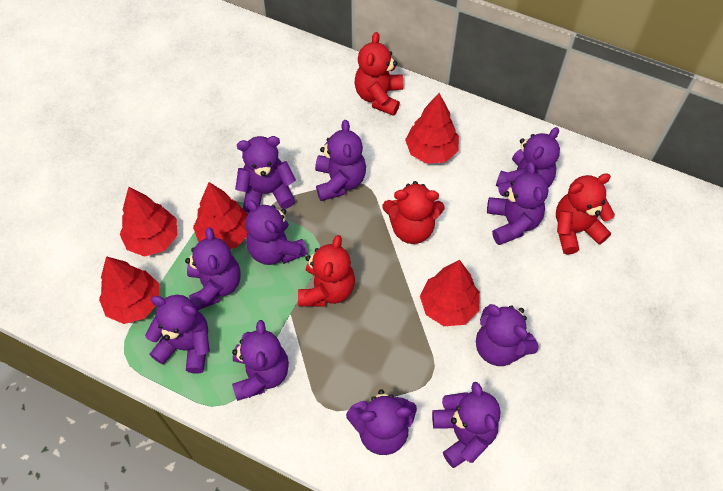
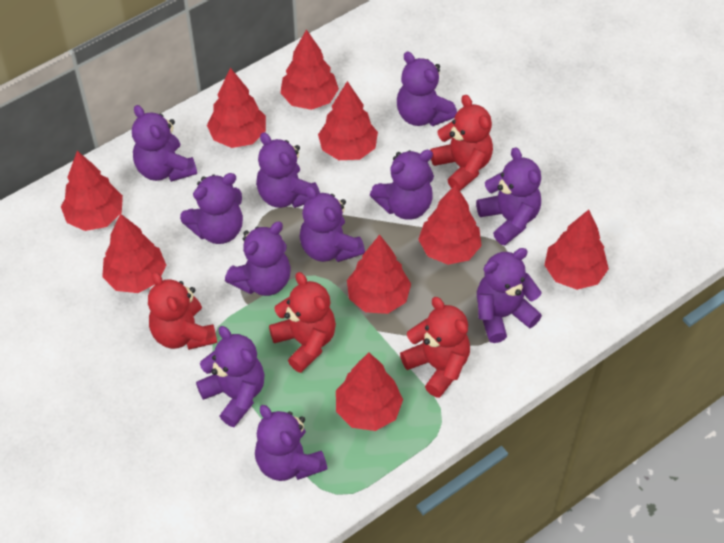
red tree: [99,256,159,324] [120,187,177,257] [193,182,248,249] [405,93,459,164] [420,260,480,326] = 5 -> [61,151,123,231] [102,213,166,293] [207,68,266,148] [280,29,339,110] [318,81,378,160] [336,353,403,431] [347,235,411,314] [418,184,482,265] [544,210,609,290] = 9

